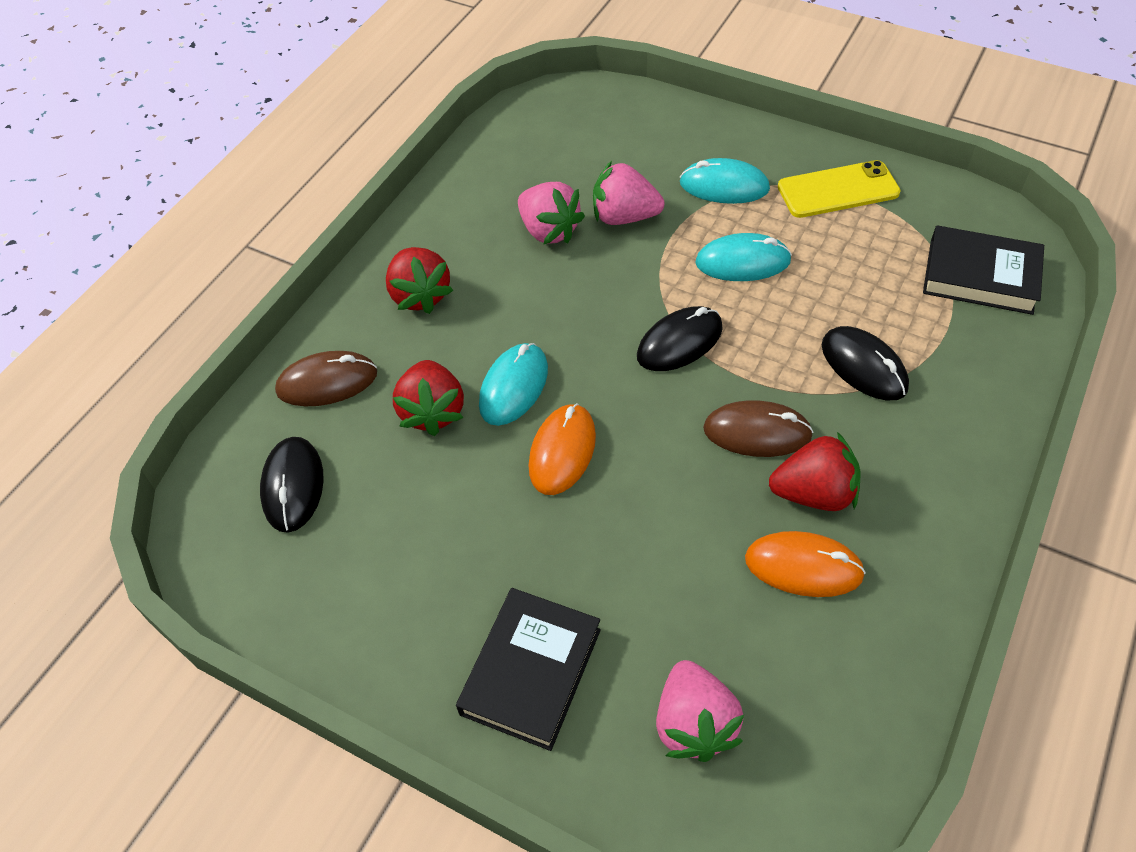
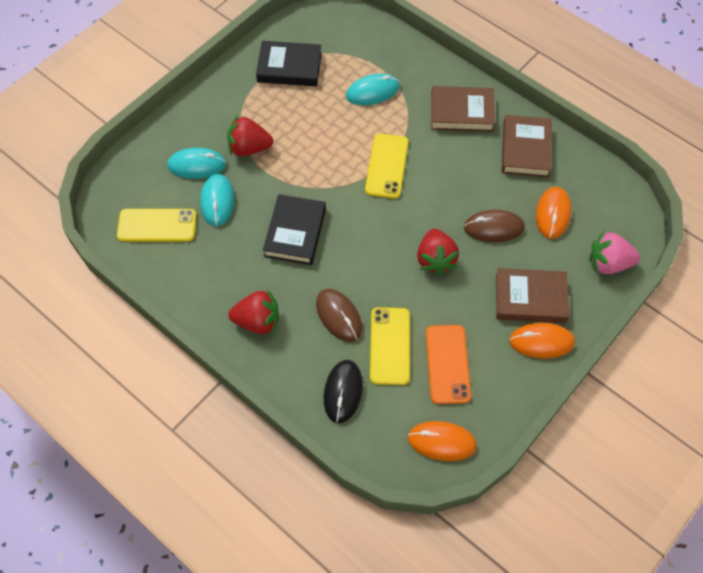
black mouse: [260,437,324,533] [637,306,723,371] [822,326,909,400] = 3 -> [323,360,363,423] = 1
brown book: none = 0 -> [431,86,495,132] [496,268,570,323] [502,115,552,178] = 3
orange mouse: [528,403,596,495] [745,531,866,597] = 2 -> [408,421,477,461] [509,323,575,358] [536,187,571,239] = 3
orange phone: none = 0 -> [426,325,471,404] = 1
pink strawberry: [518,182,585,245] [593,161,664,225] [656,660,744,762] = 3 -> [589,230,640,274] = 1
yellow phone: [778,160,901,218] = 1 -> [117,209,197,241] [365,134,408,199] [370,307,410,385] = 3

